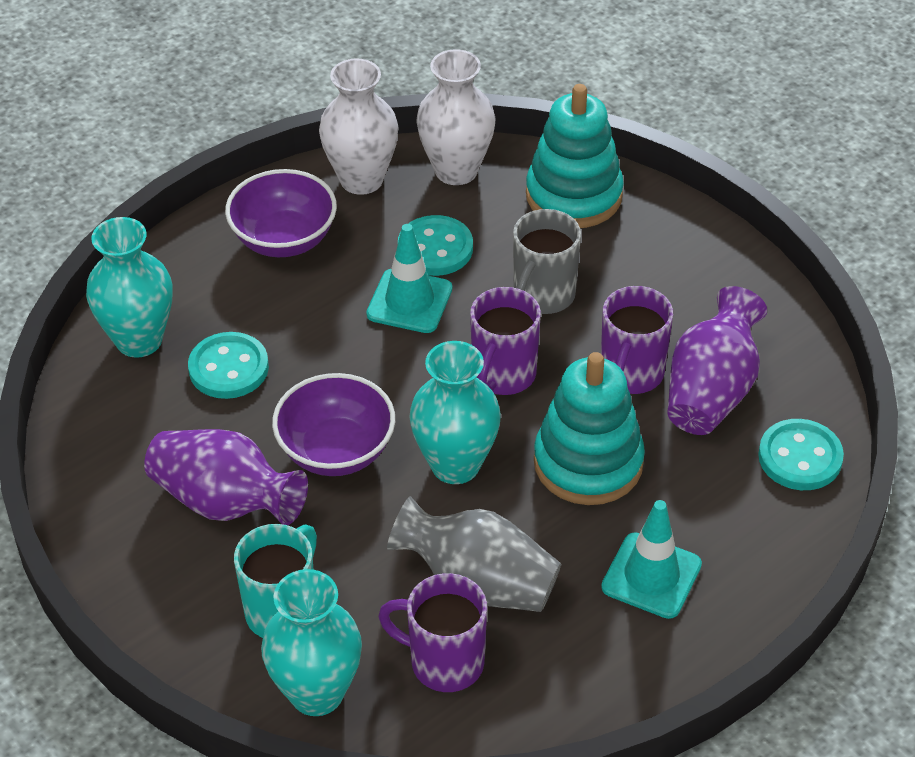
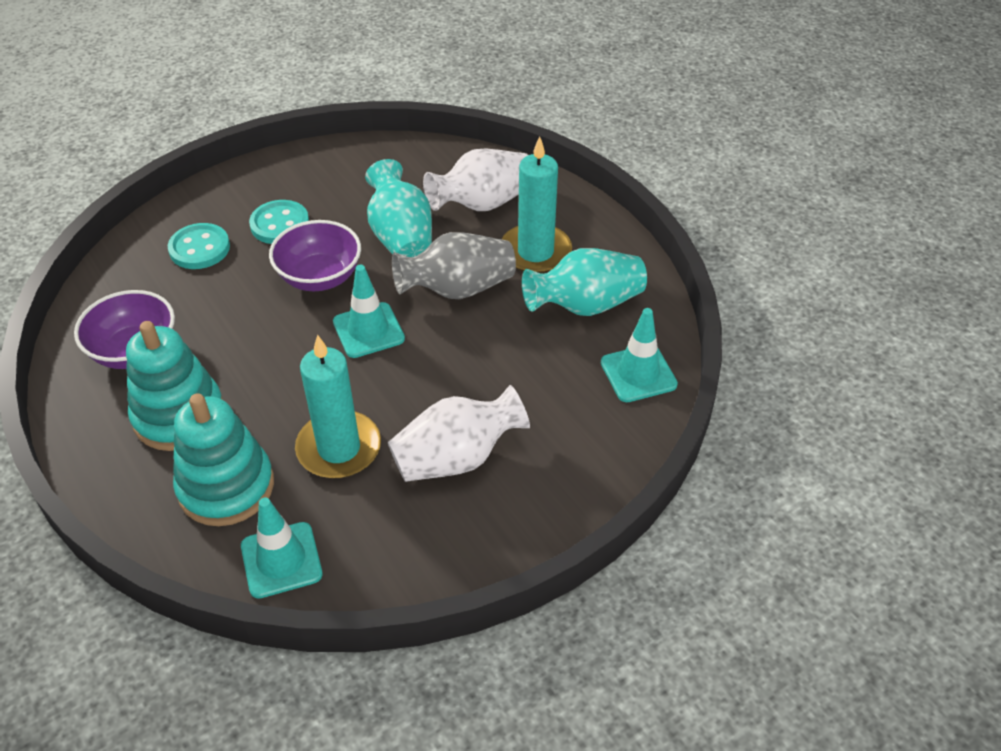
grey mug: [513,209,581,314] = 1 -> none = 0
purple mug: [378,573,487,692] [470,287,541,395] [601,286,673,394] = 3 -> none = 0
purple vase: [144,429,308,525] [667,286,767,435] = 2 -> none = 0
turquoise button: [188,332,269,399] [398,215,473,276] [758,419,844,490] = 3 -> [168,223,230,269] [249,200,309,244] = 2
turquoise candle: none = 0 -> [295,334,381,478] [502,136,572,274] = 2
turquoise mug: [234,524,317,638] = 1 -> none = 0
turquoise traffic cone: [366,224,452,333] [601,500,702,619] = 2 -> [241,498,323,599] [333,264,405,358] [601,308,678,402] = 3
turquoise vase: [86,217,173,358] [261,569,362,716] [409,341,501,484] = 3 -> [365,159,432,257] [522,248,647,316] = 2

